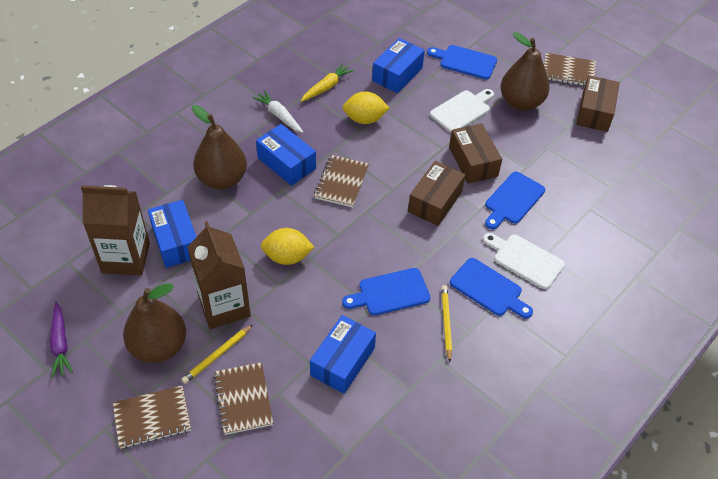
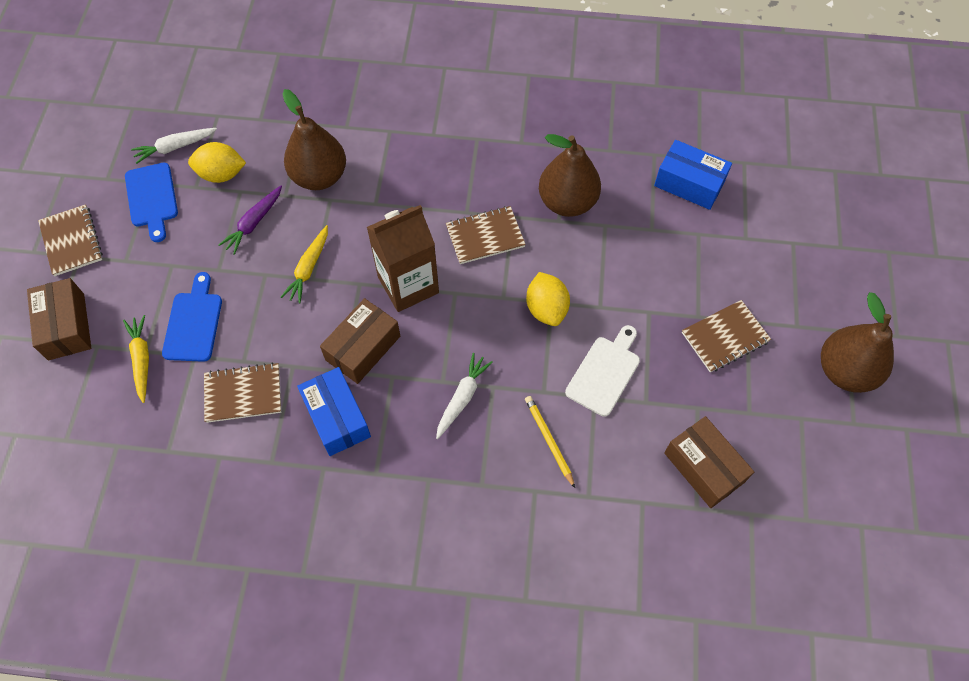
blue box: [148,200,197,268] [256,124,316,186] [310,315,376,394] [372,38,425,93] = 4 -> [297,367,371,456] [654,140,732,210] = 2
blue cutting board: [342,268,430,315] [427,45,497,79] [450,258,533,319] [485,172,545,229] = 4 -> [125,163,178,242] [162,272,222,362] = 2
brown carton: [81,185,150,276] [188,221,251,329] = 2 -> [367,205,439,312] = 1
white carrot: [252,90,303,133] = 1 -> [131,128,217,164] [436,353,493,439] = 2
white cutting board: [430,89,494,132] [483,233,565,289] = 2 -> [565,325,640,417] = 1
yellow carrot: [301,63,354,102] = 1 -> [123,315,149,403] [281,225,328,303] = 2
yellow pencil: [181,325,253,384] [441,285,452,362] = 2 -> [525,396,575,488] = 1

